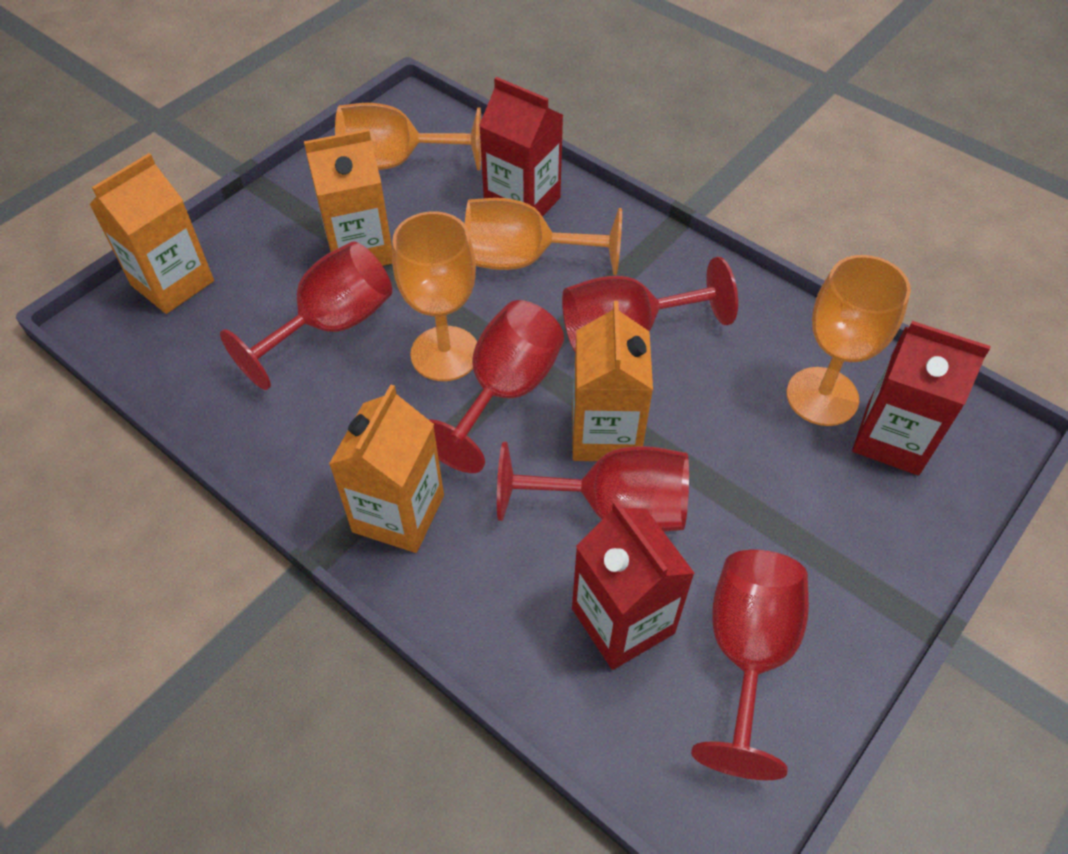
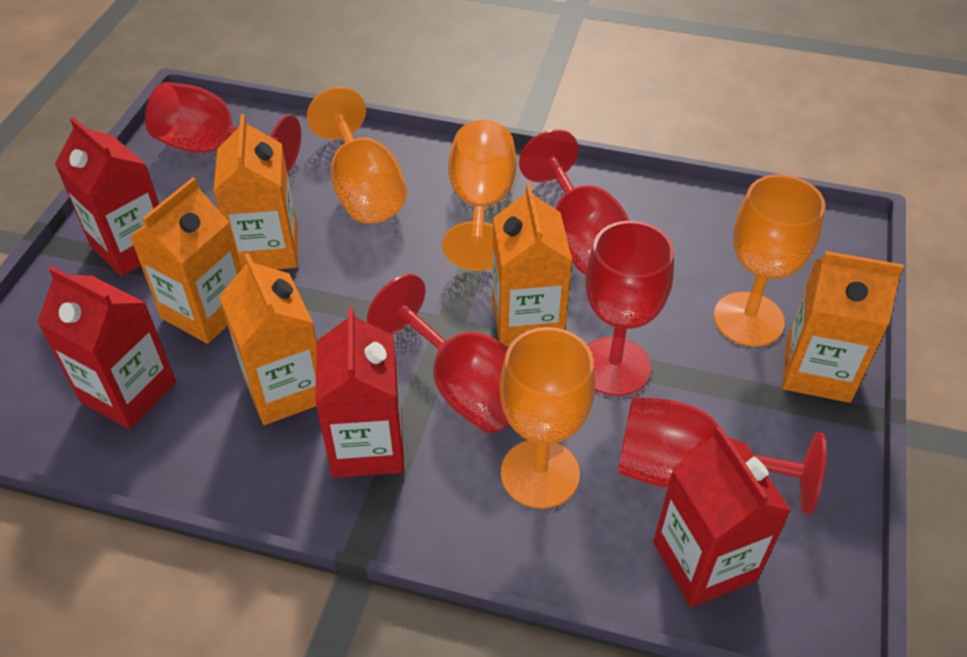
orange carton: [89,153,214,314] [304,129,392,266] [329,384,444,553] [572,301,653,461] = 4 -> [130,177,241,344] [213,114,298,270] [219,253,317,425] [492,183,572,347] [782,251,904,403] = 5
red carton: [479,77,563,217] [572,501,695,670] [852,321,991,476] = 3 -> [37,266,176,429] [55,117,159,277] [315,307,404,478] [653,426,792,607] = 4

